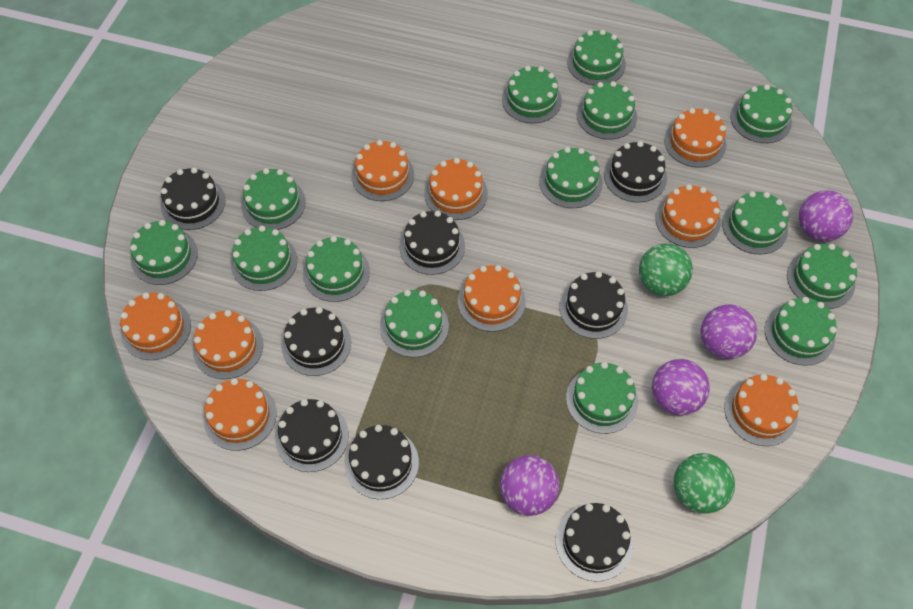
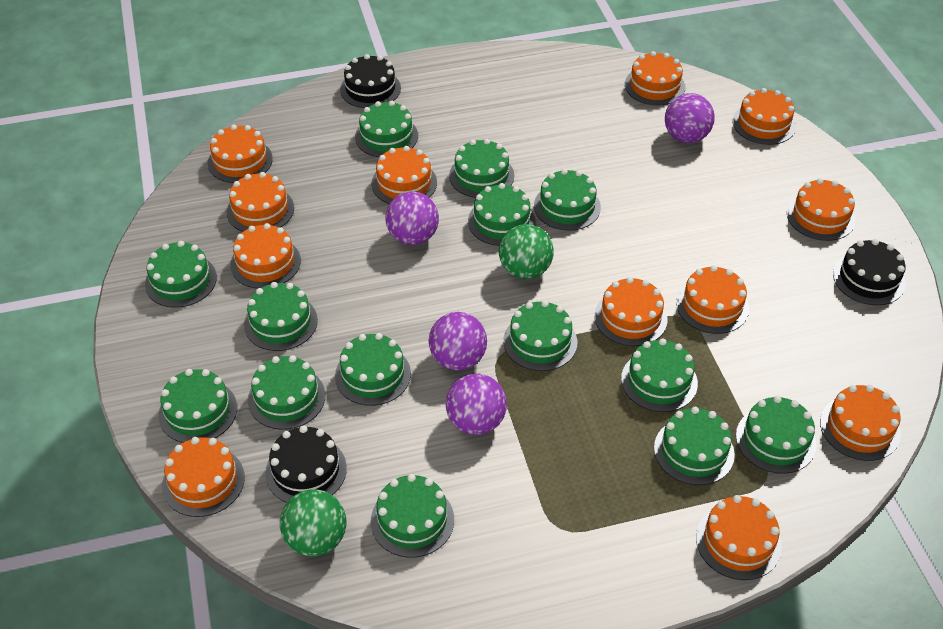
black cake: [161,168,225,230] [275,399,349,472] [281,307,351,376] [344,425,419,499] [399,211,465,275] [555,503,633,581] [559,271,628,339] [604,141,667,202] = 8 -> [265,425,347,503] [340,54,401,108] [833,239,906,305] = 3
orange cake: [120,293,191,360] [193,310,263,379] [204,378,277,451] [351,140,414,201] [424,158,488,220] [458,265,525,332] [655,184,721,248] [664,108,726,168] [724,374,799,446] = 9 -> [162,437,245,517] [208,125,273,183] [227,172,294,232] [230,223,301,289] [371,146,437,204] [594,277,668,346] [625,51,685,106] [676,265,749,334] [696,495,782,580] [733,88,796,145] [787,178,856,241] [820,385,901,461] = 12

